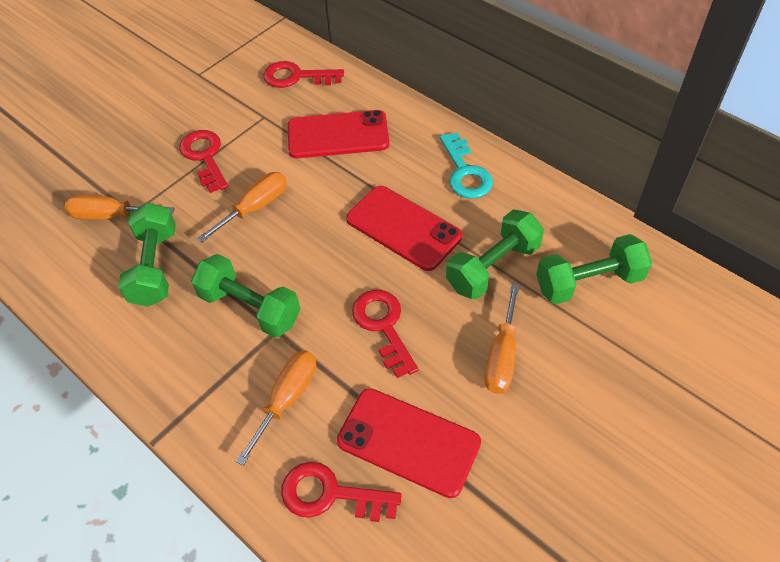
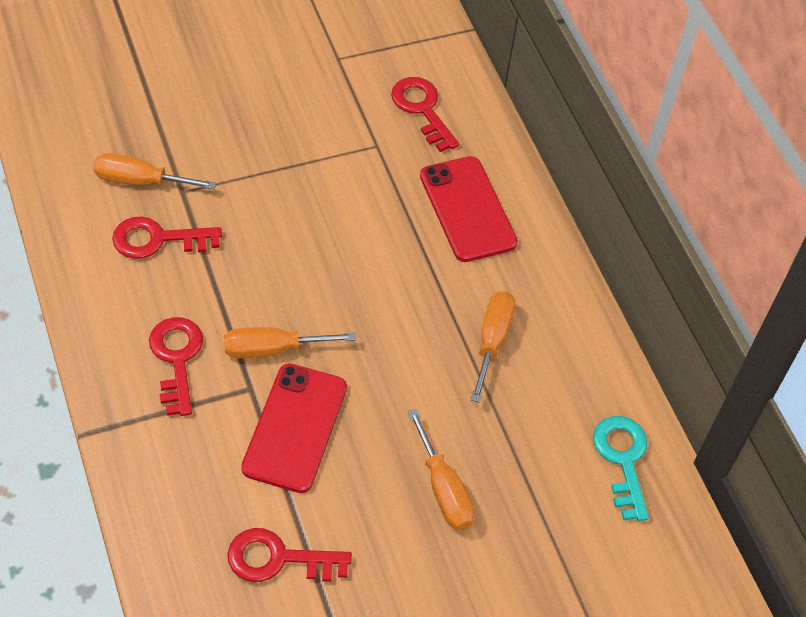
green dumbbell: [118,203,176,307] [191,254,301,338] [446,210,544,299] [536,234,652,304] = 4 -> none = 0
red phone: [288,110,389,158] [337,388,481,498] [346,186,462,271] = 3 -> [241,363,347,493] [420,156,518,262] = 2

